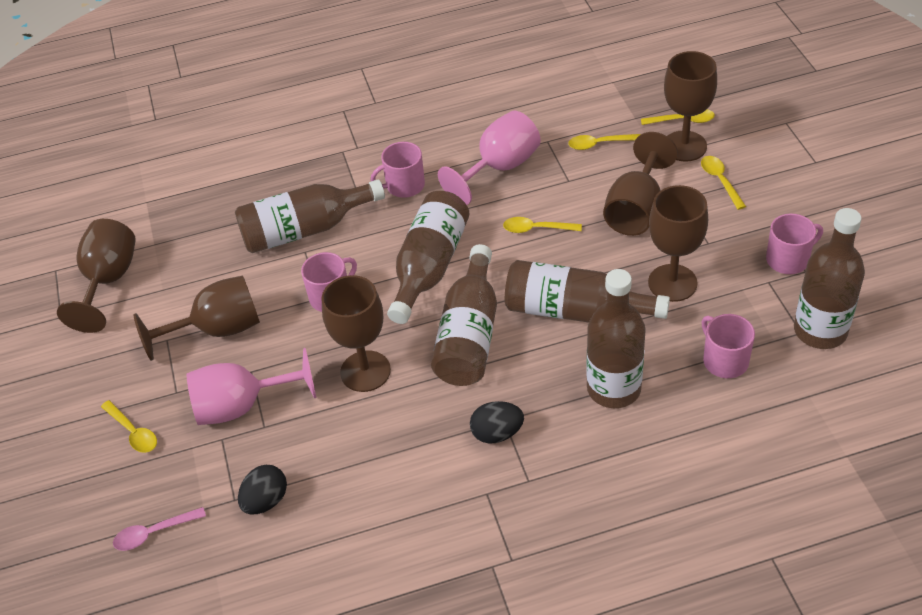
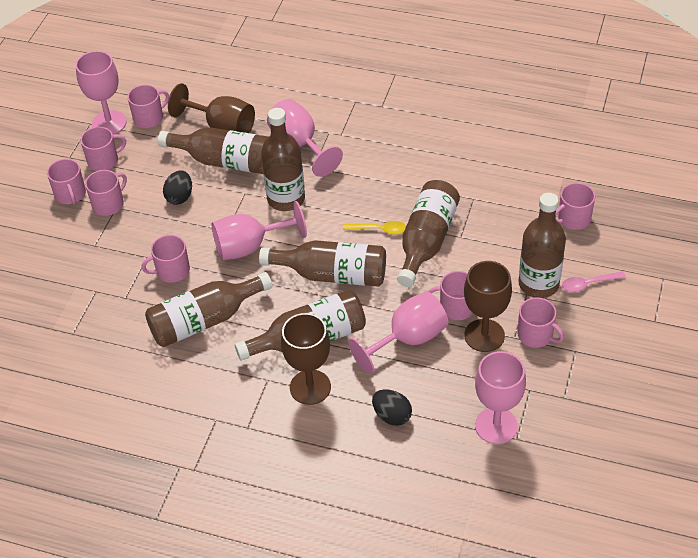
brown bottle: [235,179,385,253] [387,191,469,324] [431,244,497,386] [505,260,670,323] [586,269,646,408] [794,208,865,349] = 6 -> [145,272,273,347] [158,127,268,174] [235,290,366,361] [259,240,386,287] [261,108,305,211] [397,180,460,287] [518,193,566,298] = 7
brown goblet: [57,219,136,333] [134,276,260,361] [321,275,391,392] [603,132,678,236] [648,185,708,302] [664,51,717,162] = 6 -> [168,83,255,133] [281,313,331,405] [464,261,512,352] = 3
pink goblet: [187,348,316,425] [438,111,541,205] = 2 -> [76,51,127,134] [212,201,307,260] [267,99,343,177] [348,291,448,375] [475,351,526,444] = 5
pink mug: [301,252,357,312] [371,142,425,198] [702,314,755,378] [766,214,823,274] = 4 -> [47,159,86,205] [81,127,126,171] [85,170,127,216] [127,85,169,128] [141,235,190,283] [428,271,473,320] [517,297,564,348] [555,183,595,230] = 8
yellow spoon: [101,400,157,453] [503,217,582,233] [568,134,641,150] [641,109,715,125] [701,156,746,210] = 5 -> [343,221,406,235] = 1

